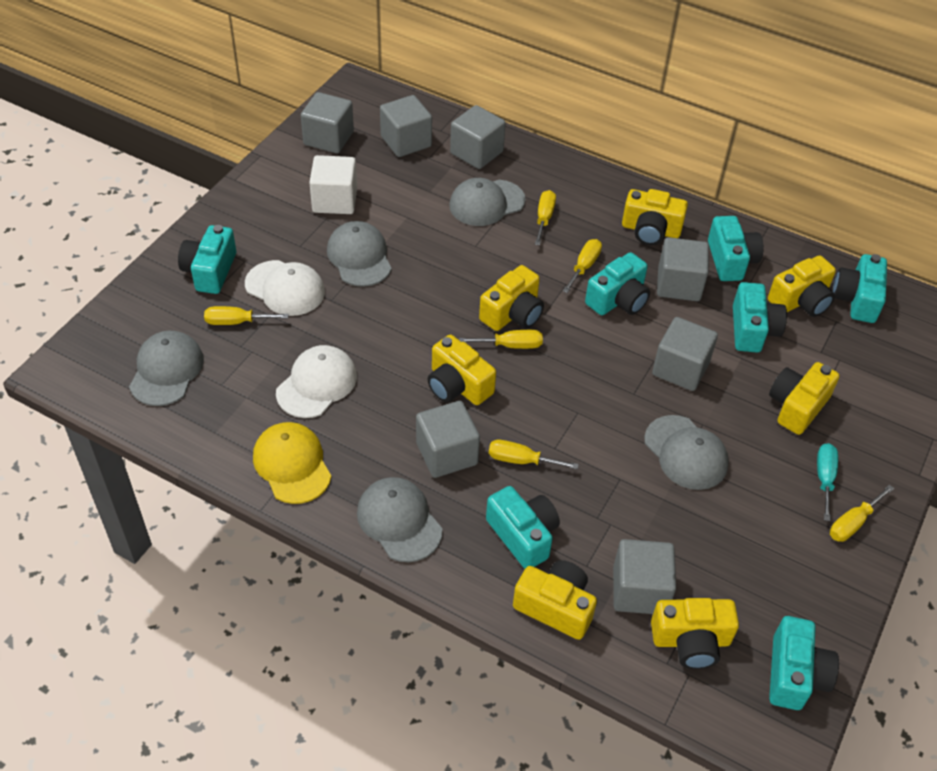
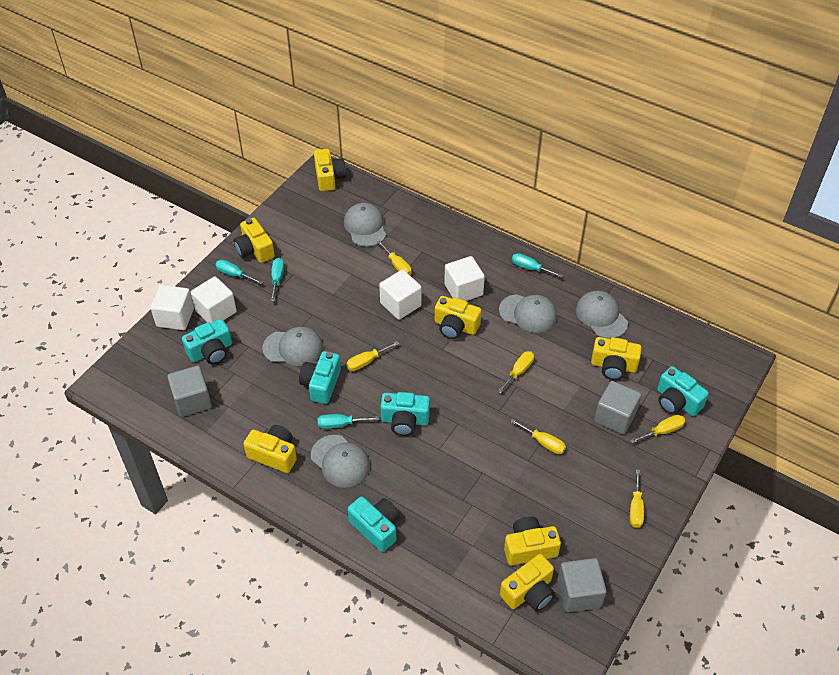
grey cube: [301,92,354,153] [380,95,432,157] [416,401,480,478] [450,105,506,169] [613,539,676,614] [652,317,718,391] [657,237,709,301] = 7 -> [167,365,212,417] [558,558,607,612] [594,381,641,434] = 3
turquoise camera: [178,225,236,294] [486,486,560,569] [585,252,650,315] [708,216,764,281] [733,282,787,353] [769,616,839,710] [832,254,887,323] = 7 -> [182,319,232,364] [299,351,341,404] [347,496,400,552] [380,392,430,436] [657,366,709,416] = 5
turquoise screwdriver: [817,443,838,521] = 1 -> [215,260,263,285] [271,258,284,301] [318,414,379,429] [512,253,563,278] = 4
white cap: [245,260,325,316] [276,345,357,418] = 2 -> none = 0
white cube: [309,155,357,214] = 1 -> [150,285,194,330] [191,277,237,323] [379,270,422,320] [444,256,485,301] = 4
yellow cap: [253,422,331,504] = 1 -> none = 0

